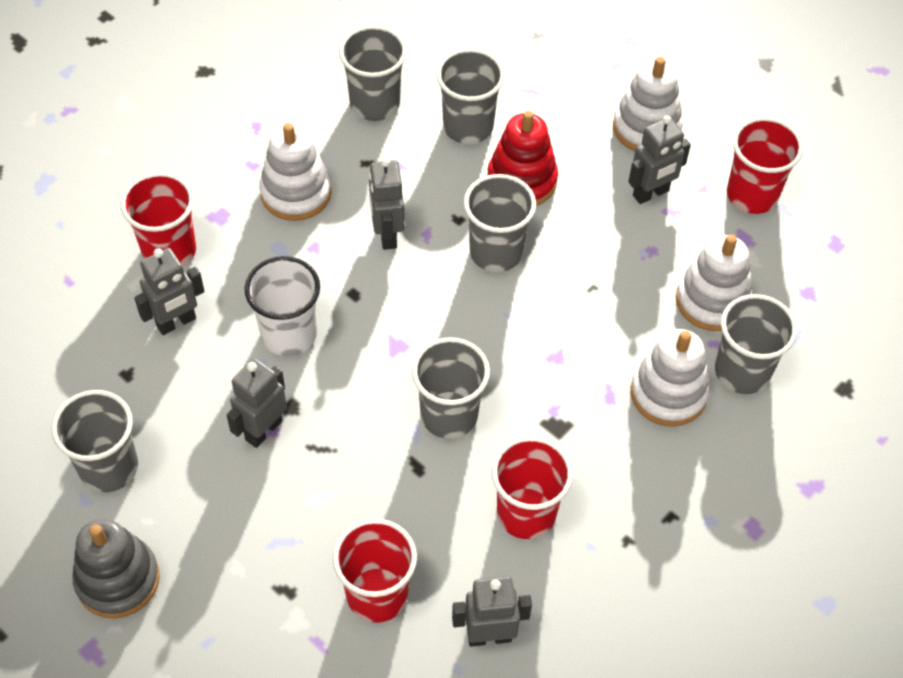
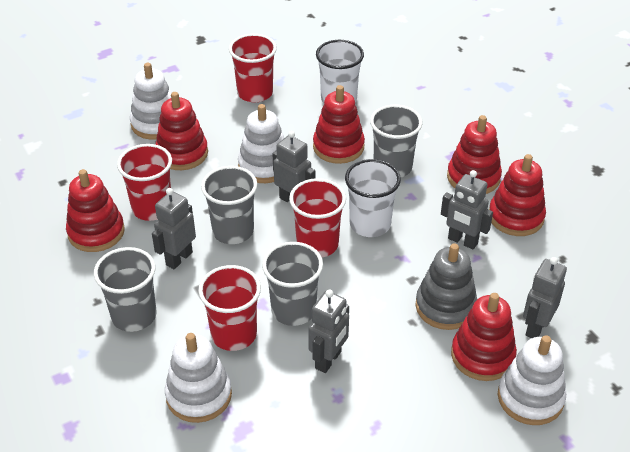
grey cup: [51,390,138,492] [339,26,407,121] [412,337,490,439] [436,49,505,144] [464,174,536,272] [715,294,797,394] = 6 -> [94,247,157,332] [201,166,257,244] [262,242,323,326] [370,105,423,177] = 4
red stacking toy: [487,111,558,206] = 1 -> [66,169,125,252] [155,92,208,170] [313,85,365,164] [447,115,502,194] [451,293,517,381] [489,154,546,236] = 6
white cup: [245,256,320,356] = 1 -> [316,40,364,103] [345,159,401,237] = 2

